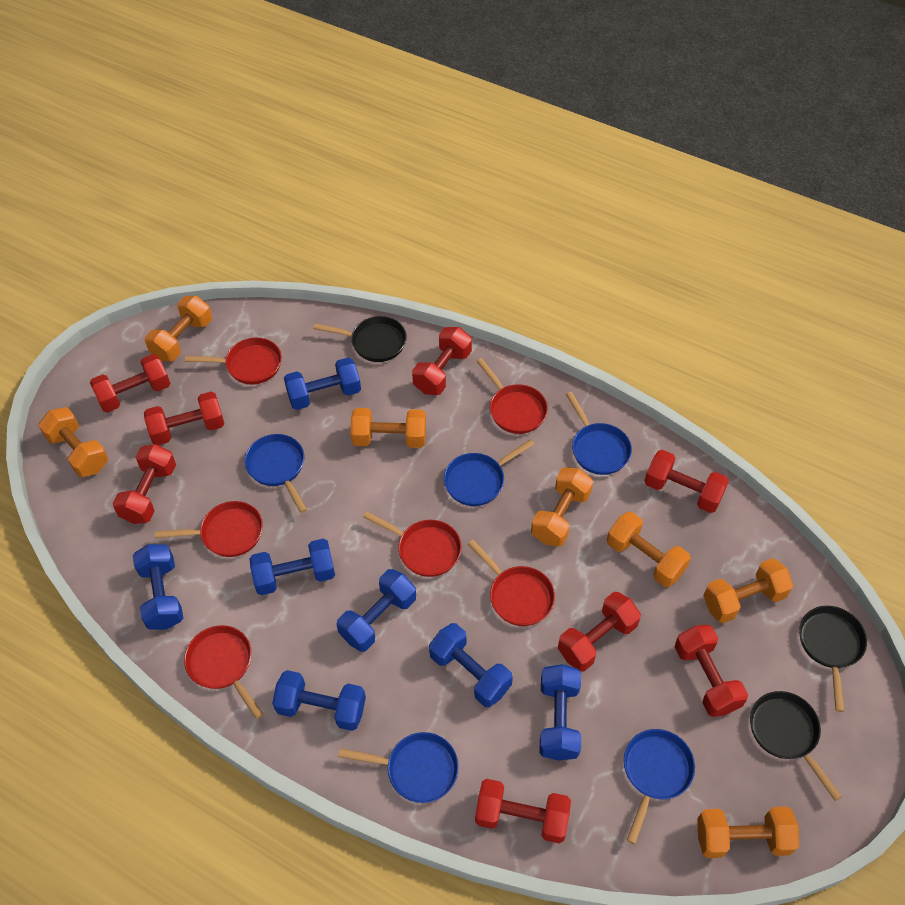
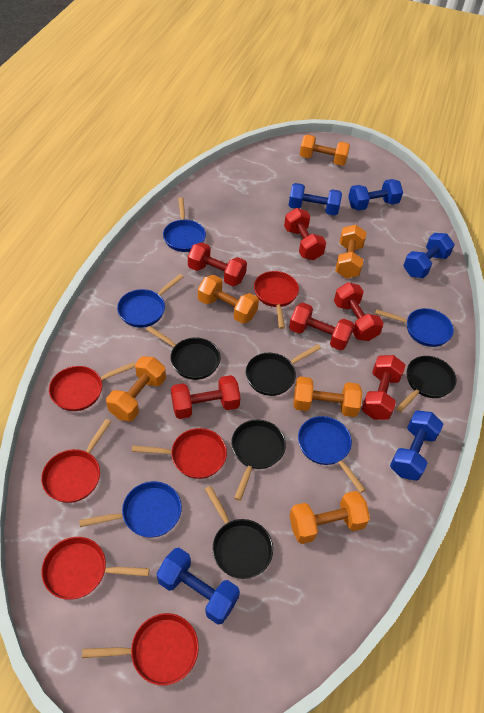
black pan: [313,316,407,362] [750,691,842,801] [799,606,867,712] = 3 -> [146,326,220,380] [205,486,273,579] [231,419,286,501] [246,344,321,396] [396,356,456,412] = 5
blue dumbbell: [133,544,183,630] [249,539,335,595] [272,670,366,731] [284,358,361,410] [337,569,416,652] [429,623,513,707] [540,664,581,761] = 7 -> [157,548,240,625] [289,183,342,215] [348,179,403,211] [390,411,444,481] [403,233,455,278] = 5
orange dumbbell: [38,407,108,477] [145,296,212,362] [350,408,426,448] [531,467,593,546] [607,512,691,587] [697,807,799,858] [703,558,794,623] = 7 -> [106,356,166,421] [198,275,259,324] [289,491,370,544] [293,376,362,417] [300,134,350,166] [335,225,366,278] = 6
red dumbbell: [90,354,170,413] [113,444,176,524] [144,391,224,445] [412,327,472,395] [475,779,571,843] [558,592,641,671] [644,450,729,513] [675,625,748,717] = 8 -> [171,375,241,419] [188,242,247,286] [284,208,326,260] [289,303,354,350] [334,282,384,341] [361,355,405,420] = 6

